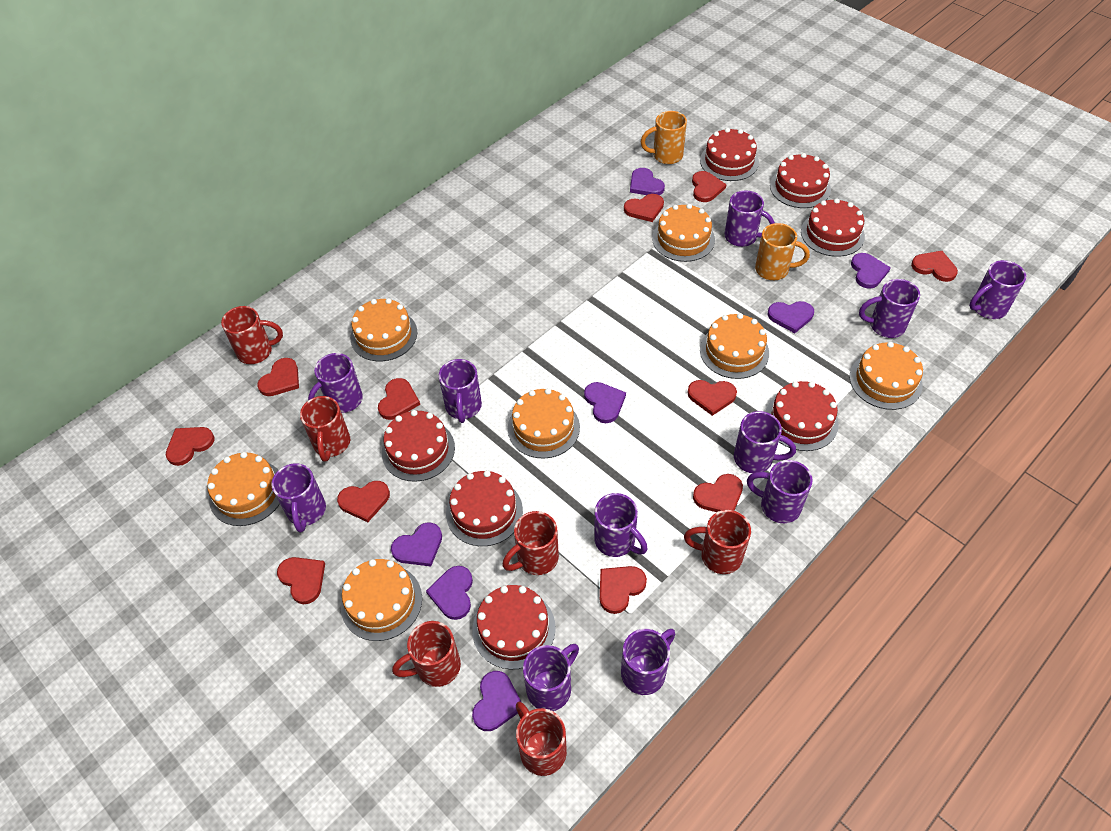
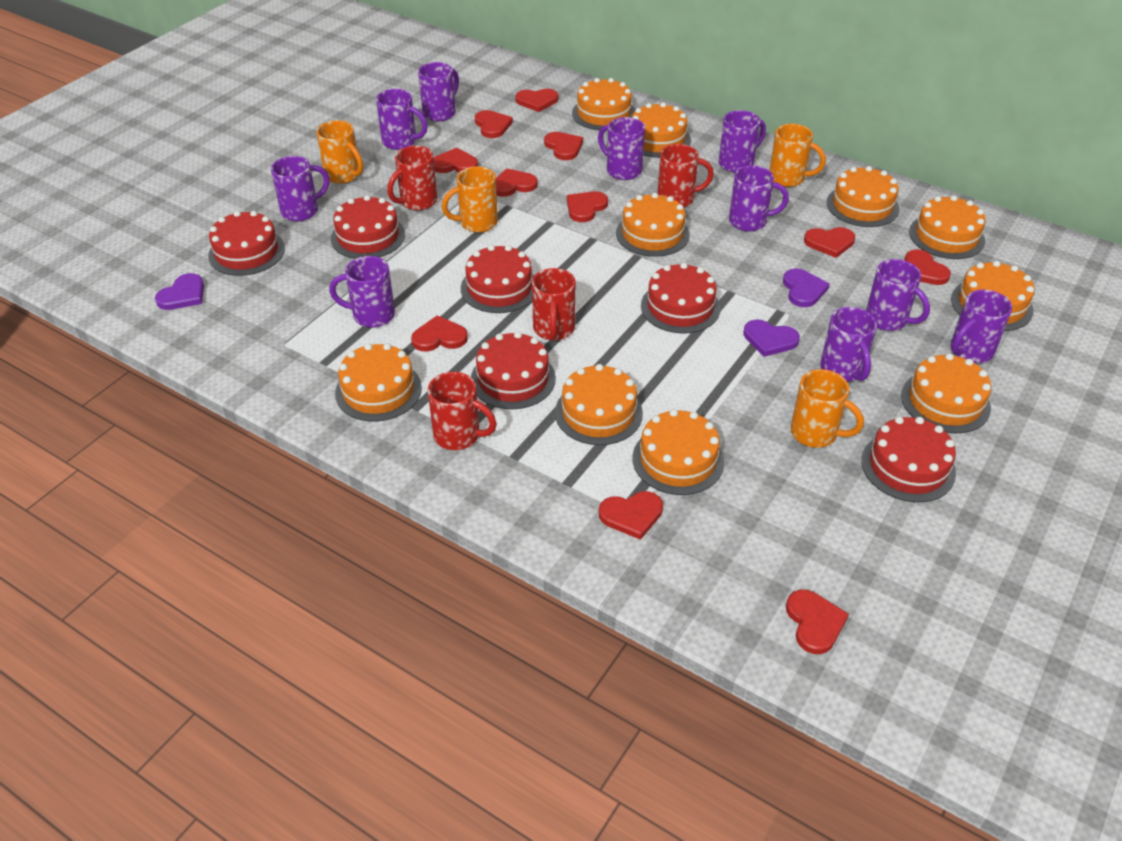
orange cake: [207,452,280,526] [340,559,422,641] [350,298,417,361] [508,388,580,458] [652,204,715,262] [700,313,769,379] [850,342,923,410] = 7 -> [335,343,422,421] [555,364,643,445] [572,78,635,131] [616,193,690,257] [632,102,691,158] [633,409,724,495] [827,166,899,227] [901,353,991,433] [909,195,986,259] [951,261,1035,331] = 10
orange mug: [641,111,687,164] [755,223,810,280] = 2 -> [316,120,363,184] [442,166,498,233] [769,124,826,187] [791,369,864,448] = 4
purple heart: [391,523,442,566] [426,566,473,620] [472,671,521,731] [584,382,626,423] [630,168,665,195] [768,301,814,333] [851,253,891,289] = 7 -> [155,273,204,310] [743,320,800,357] [783,268,830,307] = 3
purple mug: [271,463,326,533] [308,353,363,413] [439,359,482,423] [523,644,579,711] [594,493,648,557] [621,629,675,695] [725,190,775,247] [734,411,796,473] [747,460,813,523] [859,279,920,338] [969,260,1026,319] = 11 -> [271,156,329,221] [329,256,395,328] [376,89,428,150] [418,62,459,121] [598,117,645,180] [719,110,766,173] [729,165,789,231] [820,307,877,381] [866,259,930,331] [951,290,1012,363] = 10
red cake: [382,410,455,482] [446,470,523,546] [472,585,556,670] [700,128,759,181] [765,381,839,451] [770,153,831,208] [801,198,865,257] = 7 -> [208,211,285,276] [331,195,405,259] [461,245,534,313] [471,332,556,409] [641,263,720,334] [861,417,956,502] = 6
red mug: [221,306,283,364] [300,396,350,462] [392,621,461,687] [502,511,559,575] [516,702,567,776] [684,510,751,574] = 6 -> [387,146,437,210] [428,372,497,450] [532,268,576,340] [657,144,714,208] = 4

